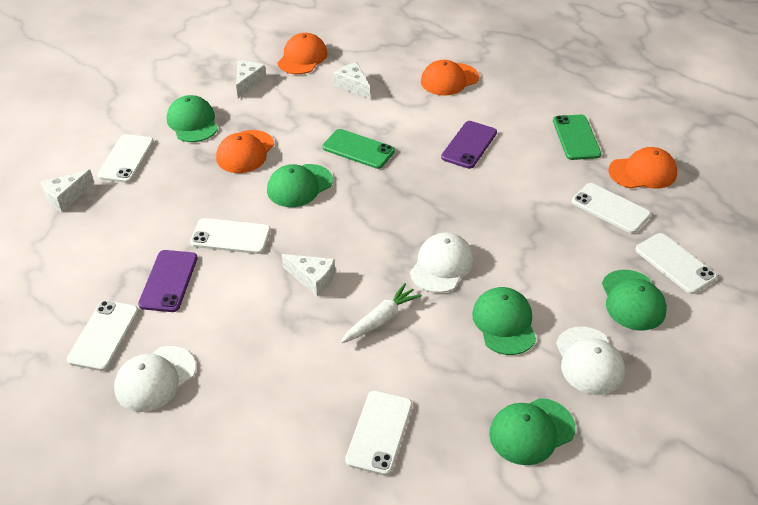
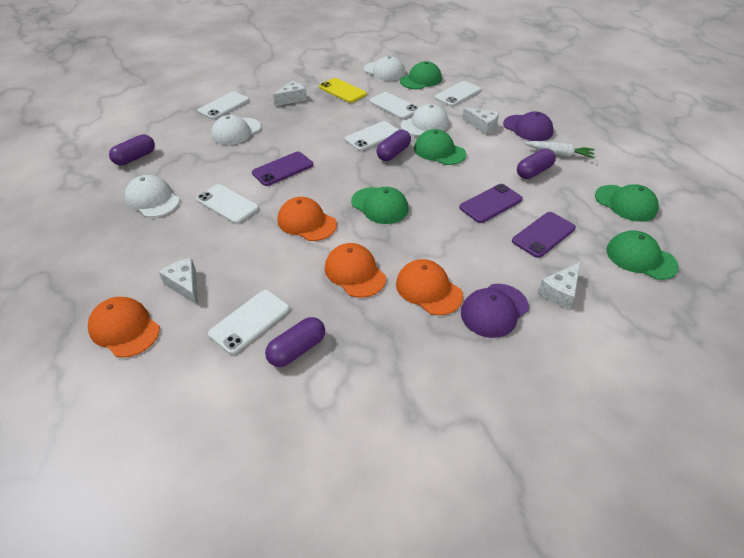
green phone: [322,129,395,169] [553,114,601,160] = 2 -> none = 0
purple cap: none = 0 -> [461,284,529,338] [503,111,554,141] = 2
purple capsule: none = 0 -> [109,134,155,165] [265,317,325,367] [376,130,411,161] [517,148,556,179] = 4
purple phone: [138,250,198,312] [441,121,497,169] = 2 -> [252,152,313,186] [459,184,523,223] [512,212,576,258] = 3
white cap: [114,346,196,412] [410,233,474,293] [556,327,625,395] = 3 -> [125,175,180,218] [211,115,261,145] [364,56,405,81] [401,104,449,136] = 4
yellow phone: none = 0 -> [319,78,367,103] = 1

